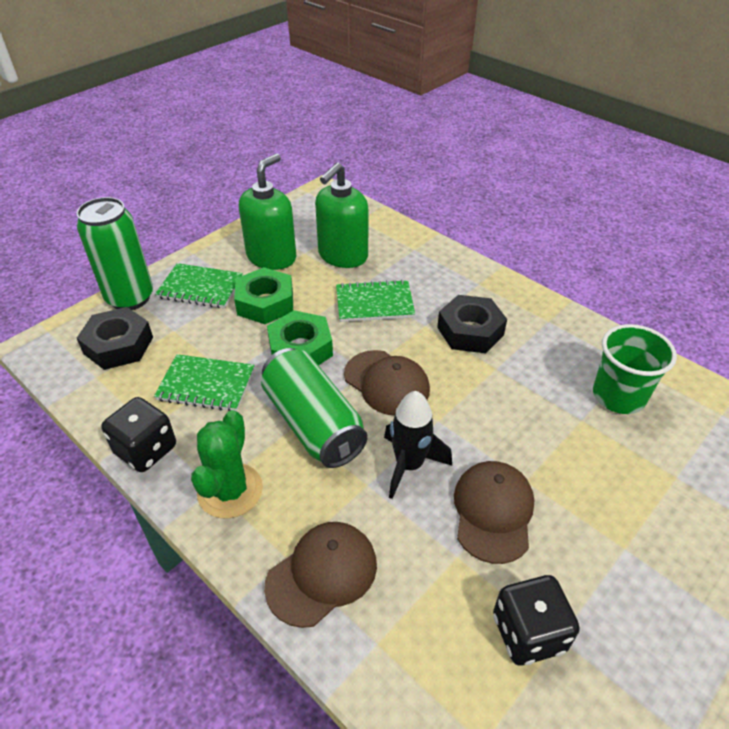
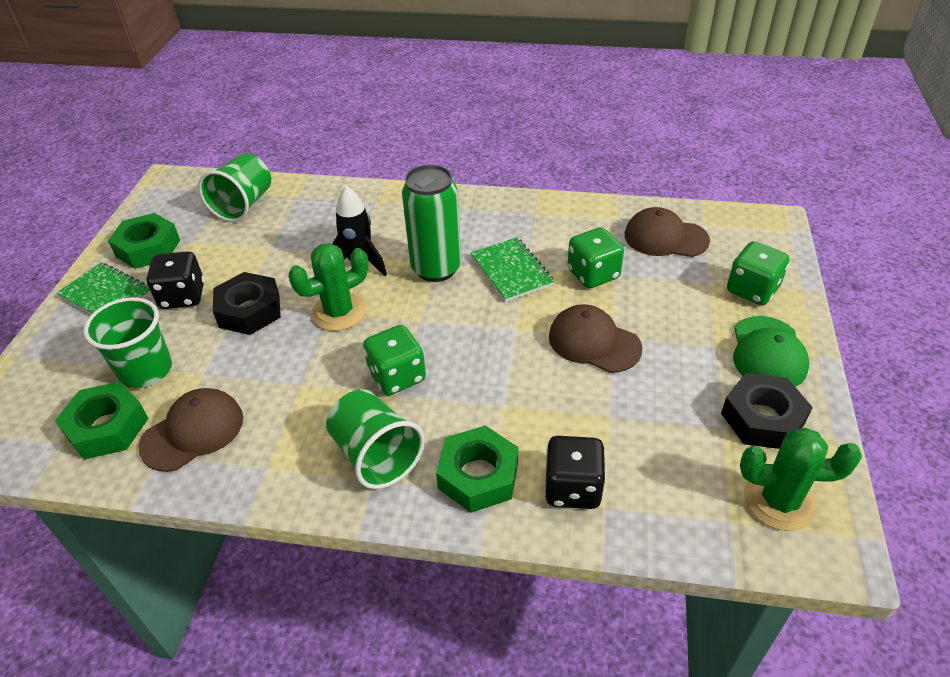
green cactus: [191,410,263,519] = 1 -> [288,243,368,331] [740,428,862,531] = 2
green can: [77,197,153,310] [261,348,368,468] = 2 -> [402,165,461,282] = 1
green cap: none = 0 -> [733,316,809,387] = 1
green cup: [593,324,677,414] = 1 -> [84,297,172,388] [198,153,271,222] [326,389,425,489] = 3
green dice: none = 0 -> [363,325,426,395] [567,227,624,288] [727,241,789,305] = 3
green notebook: [154,354,255,412] [155,263,243,308] [336,280,415,322] = 3 -> [56,262,152,315] [470,237,554,302] = 2
green nut: [234,267,293,324] [267,310,333,365] = 2 -> [55,382,148,459] [108,213,180,269] [436,425,518,513] = 3
green soap dispenser: [239,153,296,270] [315,162,369,268] = 2 -> none = 0

